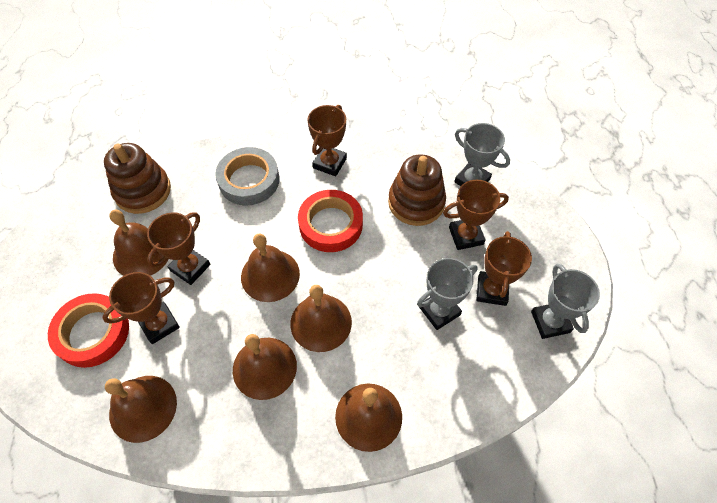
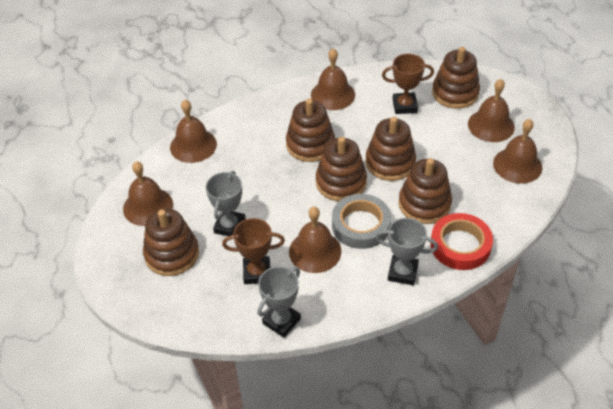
brown stacking toy: [104,143,171,214] [388,154,446,226] = 2 -> [143,208,199,276] [286,99,335,162] [316,137,367,201] [365,117,416,181] [398,158,452,224] [432,47,480,109] = 6
brown trophy: [102,272,180,344] [147,212,210,285] [307,105,347,176] [443,180,509,250] [476,231,532,306] = 5 -> [222,218,285,284] [382,54,434,114] = 2
red tape: [48,293,129,368] [298,190,363,252] = 2 -> [430,213,493,270] = 1

